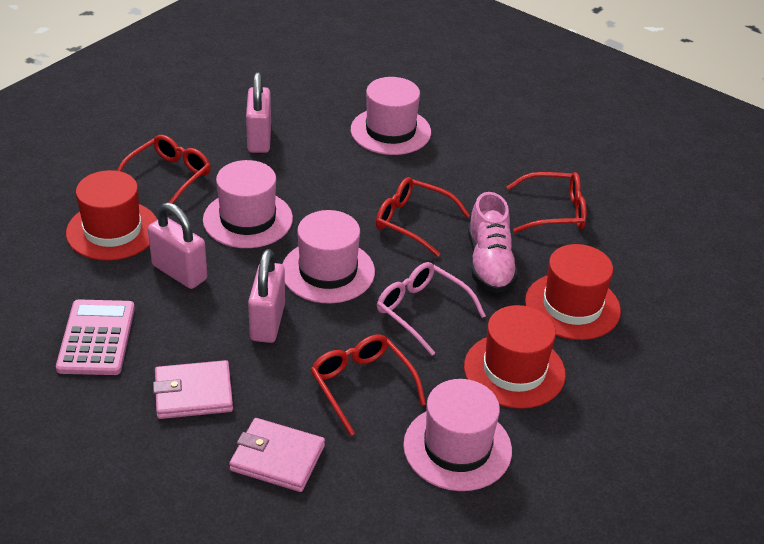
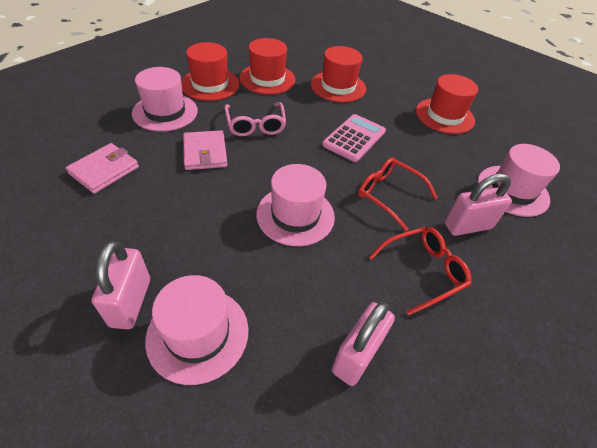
pink shoe: [468,192,518,293] = 1 -> none = 0
red glasses: [117,135,211,203] [310,335,426,436] [376,177,470,257] [507,172,586,233] = 4 -> [358,157,438,231] [369,227,472,315] = 2
red hat: [66,170,157,261] [464,305,566,409] [525,244,621,340] = 3 -> [181,42,239,101] [240,38,295,94] [311,46,366,102] [416,74,478,134] = 4

